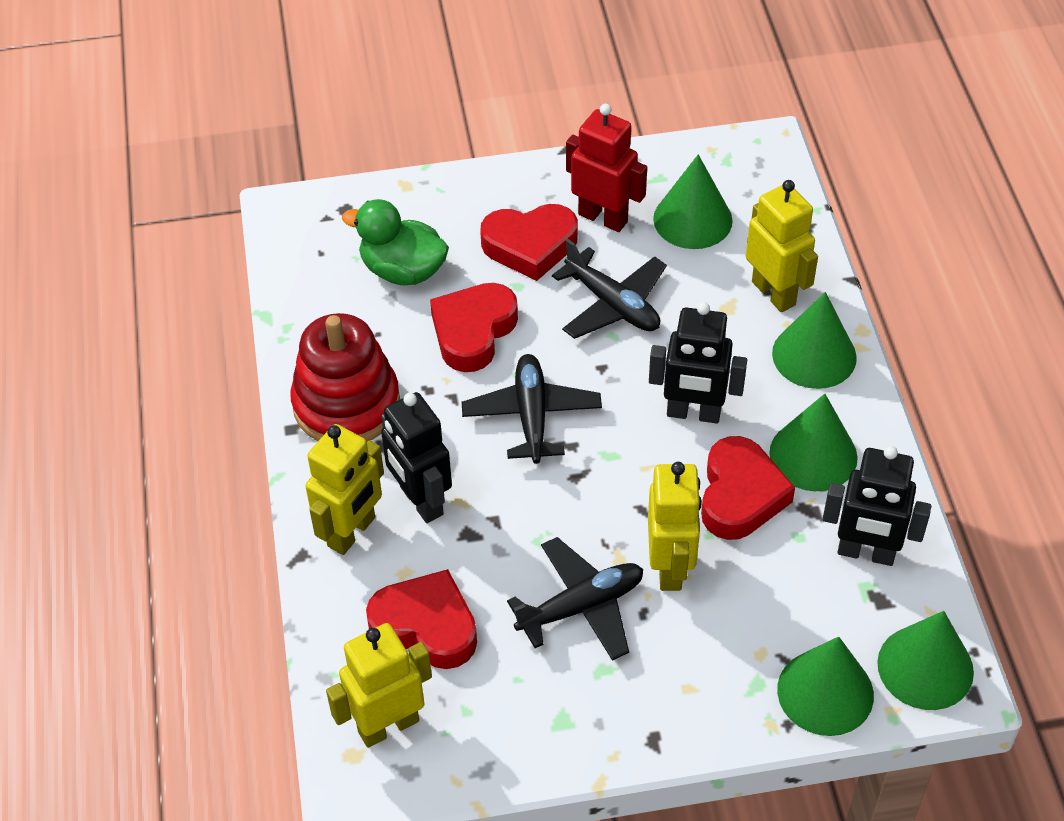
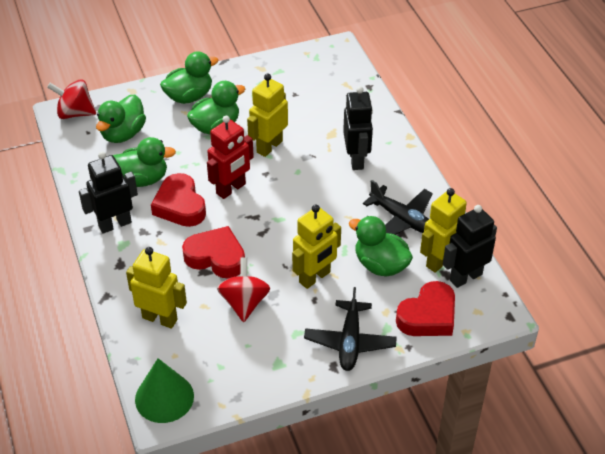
black plane: [462,354,602,464] [507,537,643,661] [552,239,667,339] = 3 -> [304,287,397,371] [363,180,433,235] = 2
green cone: [653,155,733,249] [769,394,858,491] [772,292,857,389] [777,637,874,736] [877,611,974,710] = 5 -> [135,358,194,423] = 1
green duck: [342,199,449,285] = 1 -> [96,95,146,143] [113,137,176,187] [160,51,219,104] [187,81,245,134] [349,216,413,277] = 5
red heart: [366,569,477,669] [430,283,518,372] [480,204,578,281] [701,436,795,540] = 4 -> [151,173,206,227] [182,226,245,279] [396,281,455,336] = 3
red spinning top: none = 0 -> [47,79,96,119] [217,257,270,322] = 2
red stacking toy: [291,313,400,441] = 1 -> none = 0

